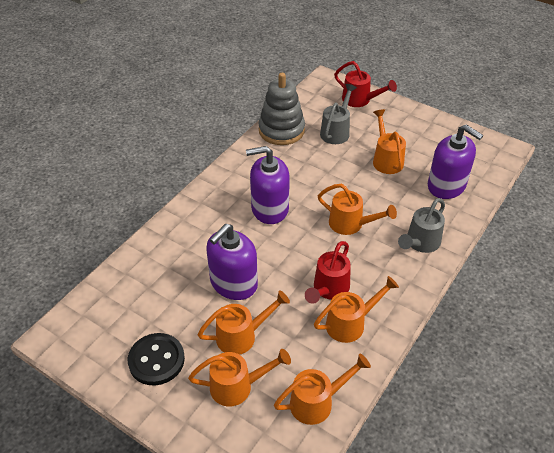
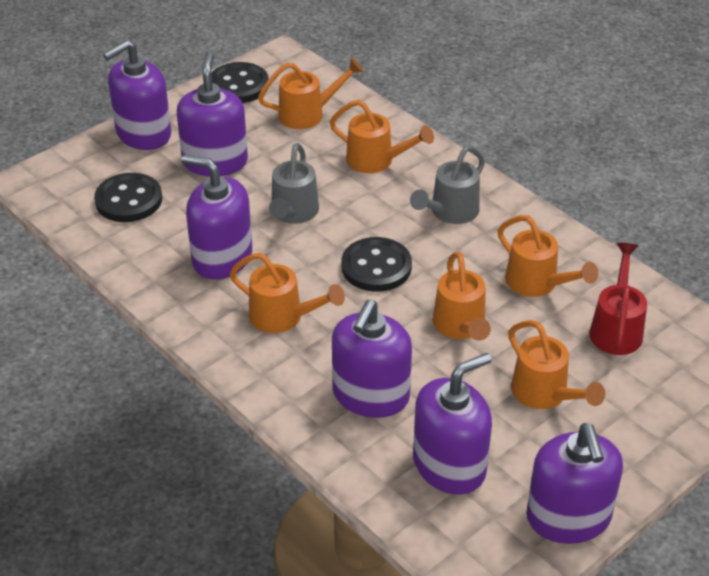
black button: [128,333,185,385] = 1 -> [94,173,162,222] [211,62,269,103] [341,237,412,292] = 3
grey stacking toy: [258,73,305,145] = 1 -> none = 0
purple soap dispenser: [206,224,258,300] [246,146,290,224] [428,124,483,199] = 3 -> [103,40,171,150] [177,52,248,177] [181,155,252,280] [332,300,412,418] [413,353,492,495] [526,423,623,544] = 6
red watering can: [305,241,351,304] [334,61,397,107] = 2 -> [589,243,647,355] = 1

